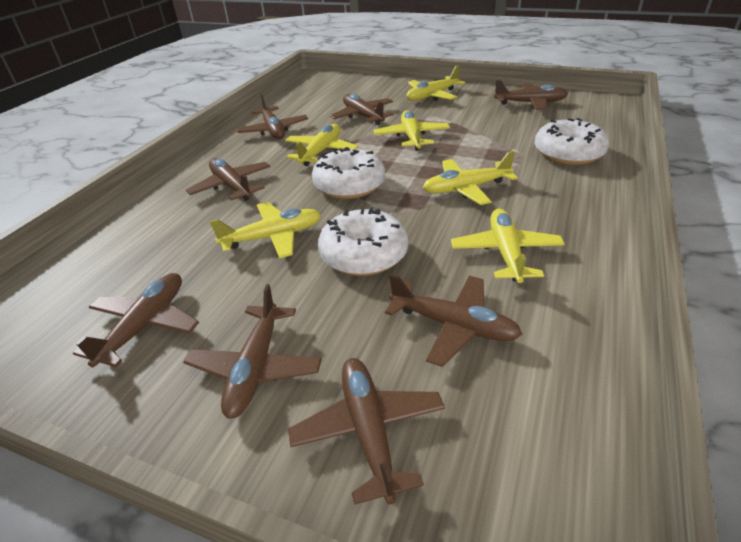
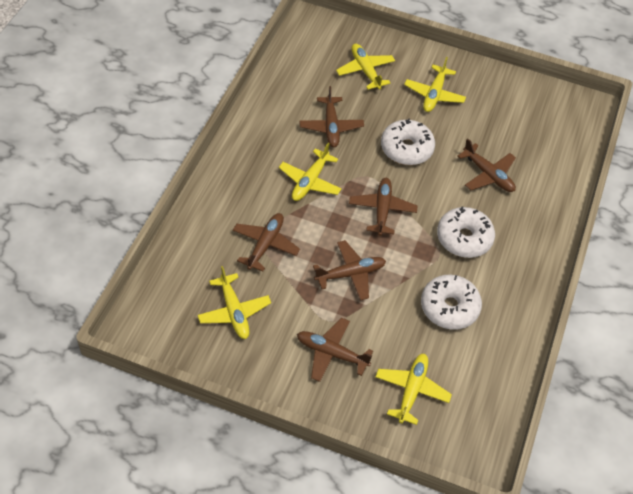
brown plane: [73,273,199,367] [183,284,322,419] [186,158,270,201] [236,94,308,139] [288,358,445,505] [330,94,394,125] [385,274,523,367] [494,80,568,110] = 8 -> [233,213,300,272] [297,318,373,382] [299,86,364,147] [313,240,386,300] [349,178,417,236] [457,138,516,192] = 6
yellow plane: [210,202,321,259] [285,124,359,166] [374,110,450,151] [406,65,466,101] [423,151,518,205] [451,209,565,283] = 6 -> [197,266,271,339] [279,143,342,201] [336,44,395,90] [376,354,452,425] [404,57,466,112] = 5

